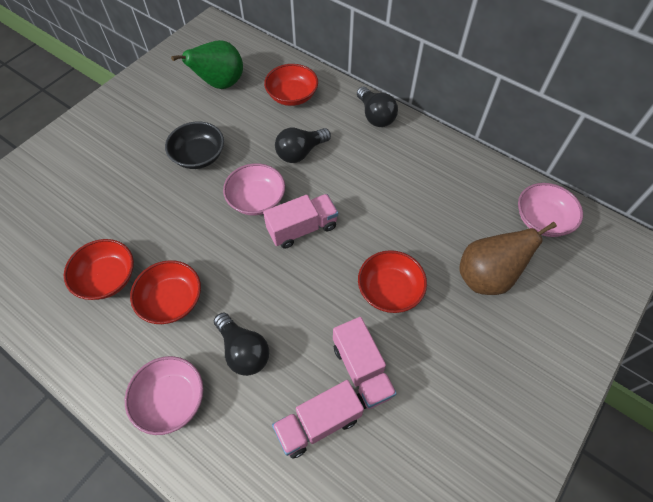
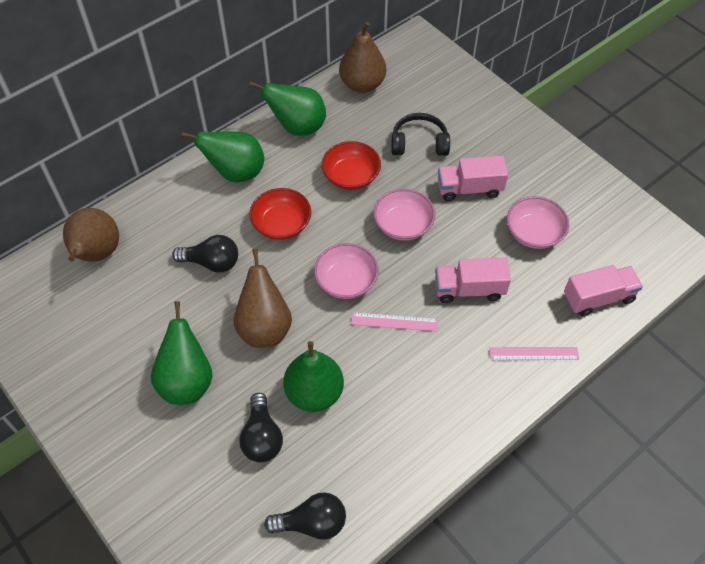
black bowl: [165,121,224,169] = 1 -> none = 0
black headphones: none = 0 -> [391,113,450,156] = 1
brown pear: [459,222,557,295] = 1 -> [63,208,119,262] [234,249,292,348] [339,22,386,93] = 3
green pear: [171,40,243,89] = 1 -> [151,301,212,405] [181,131,264,182] [249,82,326,136] [283,341,344,412] = 4
pink ruler: none = 0 -> [351,312,438,331] [489,347,579,360] = 2
red bowl: [64,239,134,300] [130,260,201,324] [264,64,318,106] [358,250,427,313] = 4 -> [249,188,311,240] [322,141,381,190] = 2

